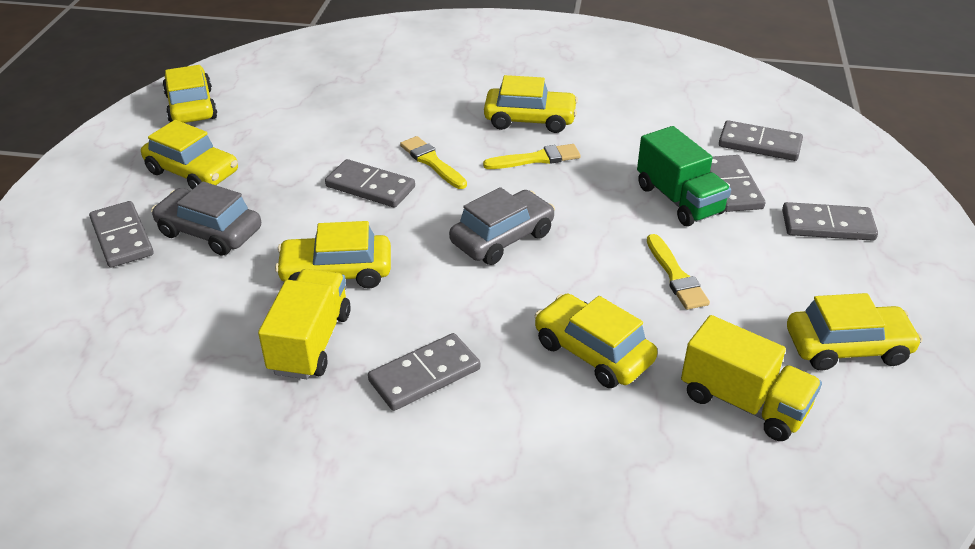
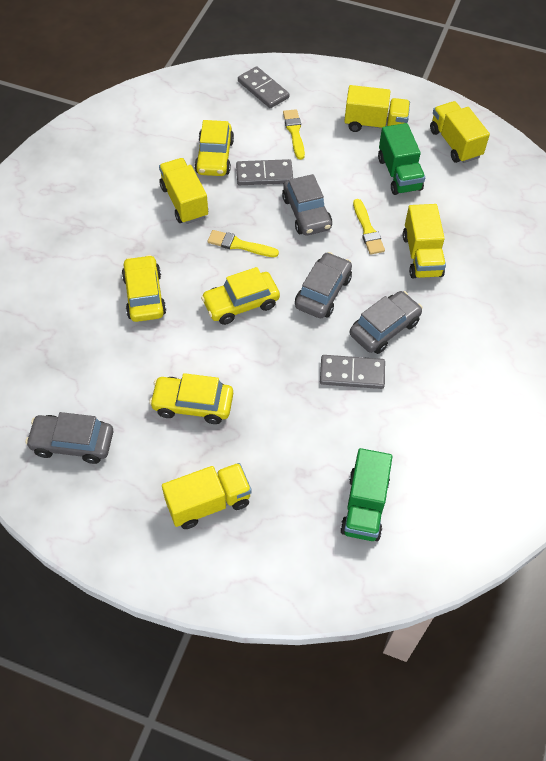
green truck: [637,126,731,226] = 1 -> [340,448,393,541] [378,123,425,195] = 2
grey car: [151,181,261,256] [449,187,555,265] = 2 -> [25,412,113,464] [282,174,332,235] [295,252,352,318] [350,291,423,354] = 4
grey domino: [89,201,153,268] [325,159,415,208] [368,333,480,411] [710,155,765,212] [719,120,803,161] [782,202,878,241] = 6 -> [236,159,293,185] [238,66,289,108] [320,355,385,389] = 3
yellow car: [141,120,238,190] [163,65,217,123] [275,221,391,289] [484,75,578,133] [534,294,658,388] [787,293,922,371] = 6 -> [122,255,166,322] [149,373,233,424] [195,120,234,176] [201,267,280,325] = 4
yellow truck: [258,269,351,379] [681,315,822,441] = 2 -> [159,158,208,224] [162,463,252,529] [344,85,410,132] [403,204,446,279] [430,101,490,163] = 5

